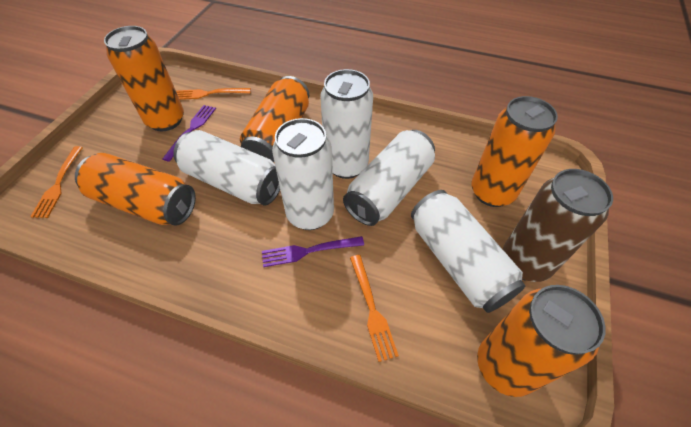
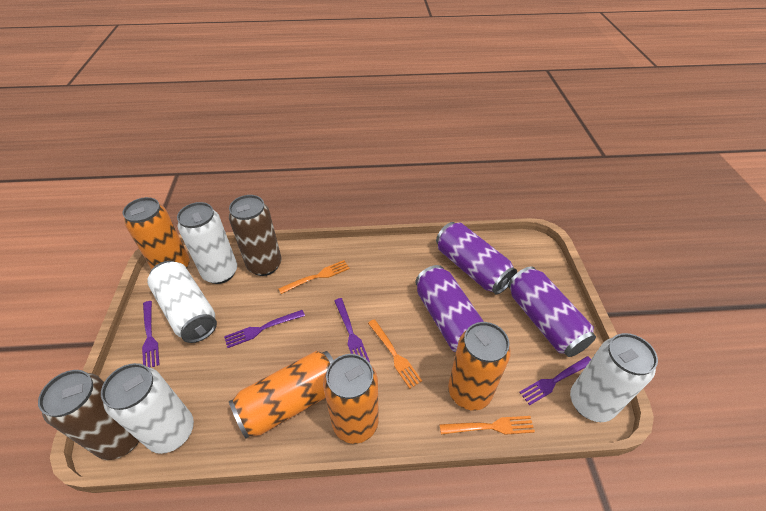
brown can: [503,169,613,282] = 1 -> [38,370,139,460] [229,195,282,276] = 2
orange can: [75,153,196,226] [104,26,184,131] [240,76,309,163] [471,96,558,207] [477,285,606,397] = 5 -> [123,197,190,269] [229,351,334,439] [323,354,379,444] [448,322,511,410] = 4
purple can: none = 0 -> [415,265,484,352] [436,222,517,294] [508,266,596,357] = 3
purple fork: [162,105,216,162] [262,236,364,267] = 2 -> [142,301,160,368] [224,310,305,348] [334,298,370,362] [519,356,591,405] = 4
white can: [173,130,280,206] [272,118,334,230] [320,69,373,179] [343,130,435,226] [411,190,525,313] = 5 -> [101,363,194,454] [147,261,217,343] [177,202,237,284] [570,333,658,422] = 4

